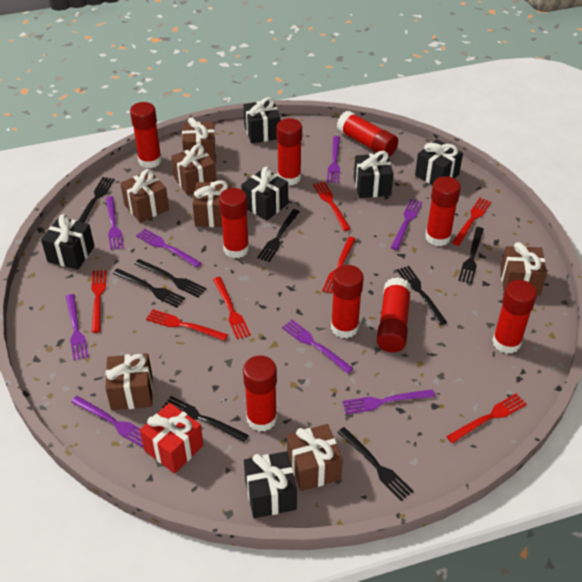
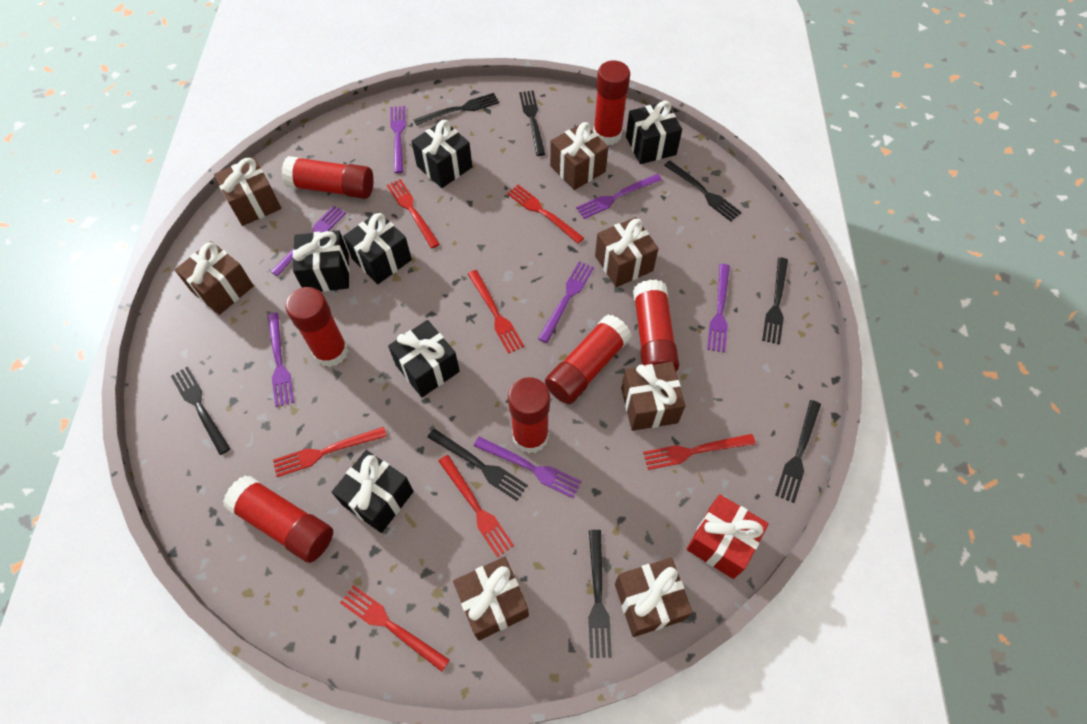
purple fork: [66,294,89,360] [71,396,143,447] [106,196,124,250] [136,229,201,268] [282,320,354,374] [327,136,340,183] [342,389,435,414] [391,199,422,250] = 8 -> [268,313,294,407] [270,206,346,276] [390,106,406,173] [474,437,582,498] [538,261,594,343] [576,174,662,219] [707,264,730,353] = 7
red glue stick: [130,102,162,168] [219,188,249,258] [243,356,277,431] [276,118,302,186] [331,265,364,338] [337,111,398,157] [377,277,412,352] [425,176,461,246] [492,280,537,354] = 9 -> [223,475,333,563] [281,156,374,199] [285,287,348,367] [508,377,550,454] [545,314,632,404] [593,60,630,145] [633,280,679,371] = 7

